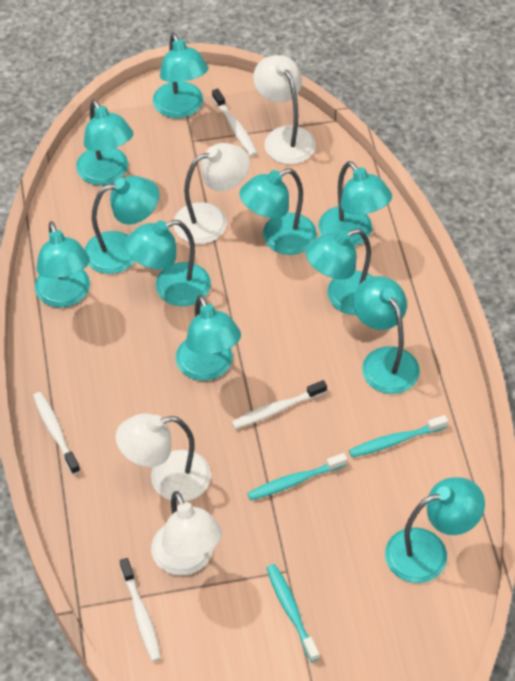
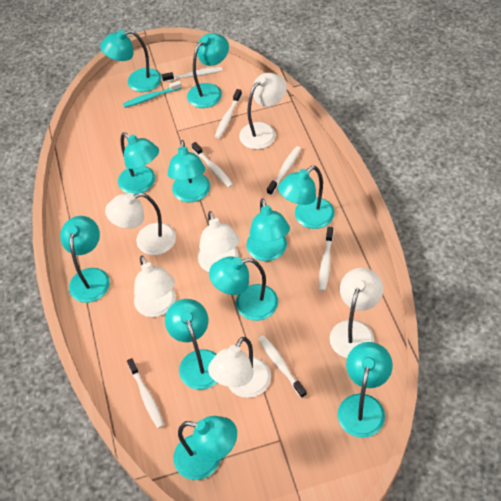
turquoise toothbrush: [247,453,347,501] [267,564,319,662] [349,415,448,457] = 3 -> [123,81,182,108] = 1
white lamp: [116,413,211,502] [151,491,222,575] [173,143,250,244] [253,55,316,164] = 4 -> [105,193,176,255] [134,256,176,317] [198,211,240,272] [208,337,271,398] [239,73,287,149] [330,268,383,358] = 6
white toothbrush: [33,392,80,475] [120,558,161,662] [212,89,257,156] [232,380,327,429] = 4 -> [127,358,164,429] [162,67,222,82] [192,142,233,188] [215,89,242,139] [259,335,307,398] [267,146,301,196] [319,227,333,291] = 7

